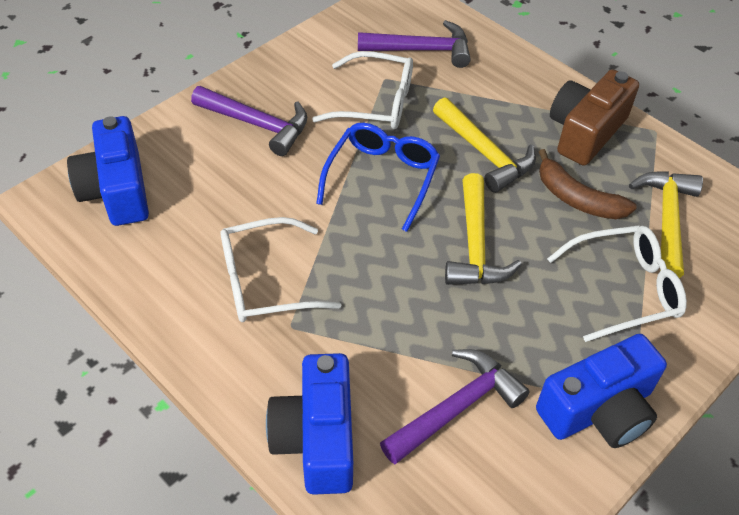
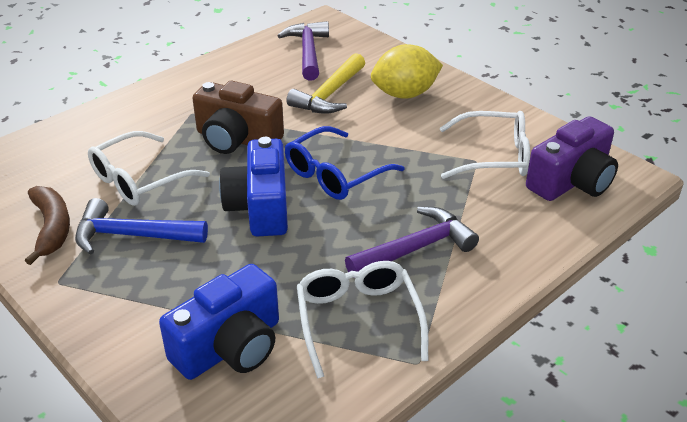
blue camera: [67,116,149,226] [266,353,353,495] [536,334,667,448] = 3 -> [159,264,279,380] [219,137,288,236] = 2
blue hammer: none = 0 -> [75,198,208,255] = 1
purple camera: none = 0 -> [526,116,618,201] = 1
purple hammer: [191,86,307,156] [358,20,471,68] [380,349,530,464] = 3 -> [277,21,329,81] [345,207,479,278] = 2
yellow hammer: [433,97,536,193] [445,173,522,285] [629,171,703,278] = 3 -> [286,53,365,114] = 1
yellow lemon: none = 0 -> [371,44,443,99] = 1

